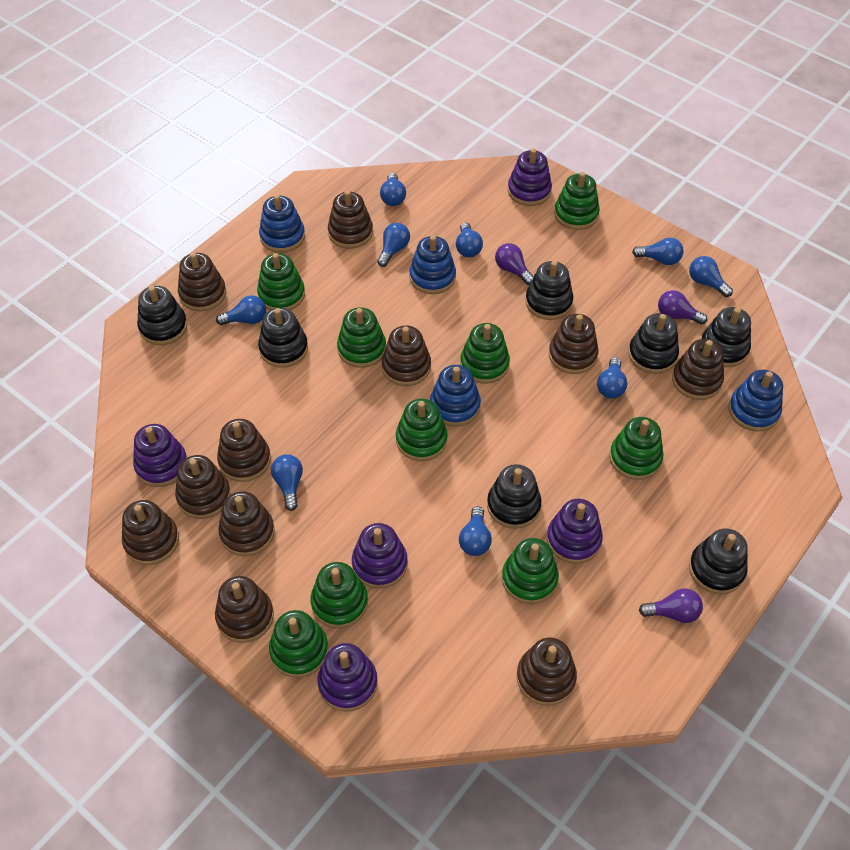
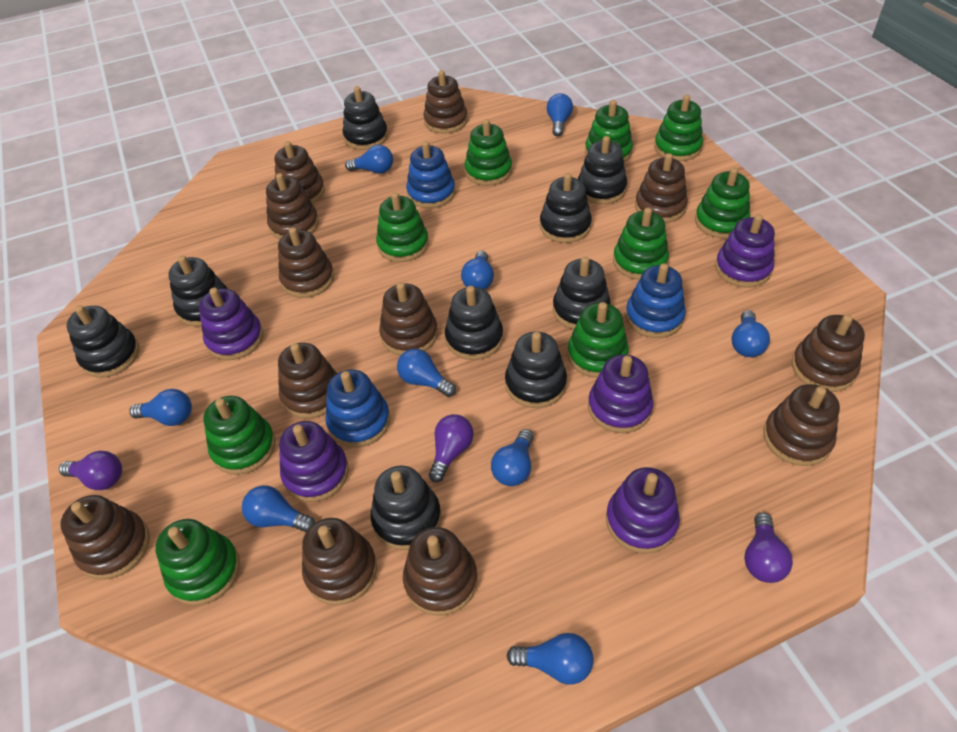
black stacking toy: [137,286,188,345] [258,307,308,368] [487,464,542,529] [525,261,573,320] [628,313,679,374] [689,528,748,594] [701,307,751,367] = 7 -> [66,305,139,378] [168,255,228,327] [343,86,388,150] [370,466,442,550] [445,286,503,360] [505,331,567,408] [540,173,592,243] [553,257,611,329] [578,136,627,204] = 9
blue stacking toy: [259,194,305,253] [410,235,456,294] [430,365,481,427] [729,370,783,432] = 4 -> [325,370,390,448] [406,141,455,208] [625,263,686,338] = 3
brown stacking toy: [122,500,179,565] [175,455,231,519] [178,252,226,311] [215,576,274,643] [217,419,271,482] [218,491,275,556] [328,190,373,249] [382,326,431,386] [516,637,577,706] [549,314,599,374] [672,339,724,400] = 11 -> [60,495,150,580] [266,173,319,239] [275,141,325,204] [278,227,334,298] [278,343,337,418] [302,518,377,605] [379,282,438,355] [403,527,478,616] [423,70,468,134] [635,153,688,223] [763,384,840,466] [792,314,865,392] = 12

